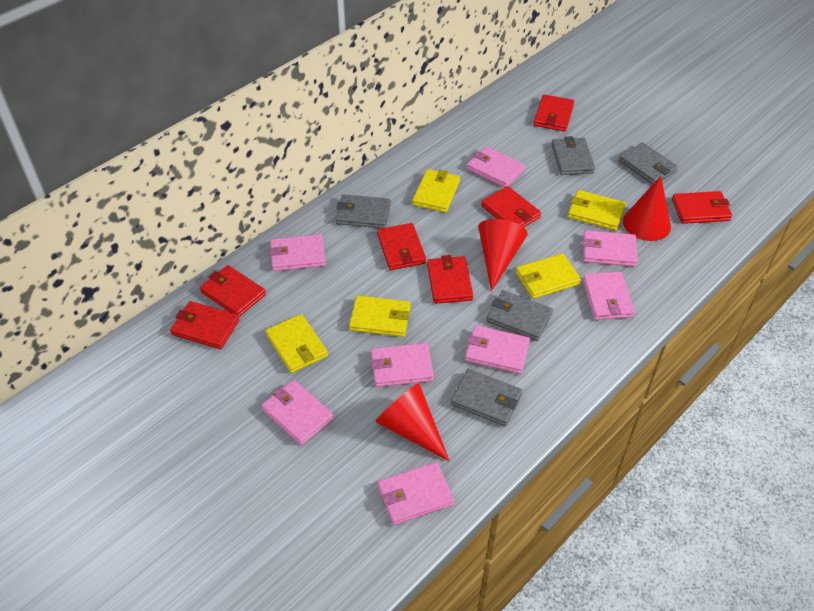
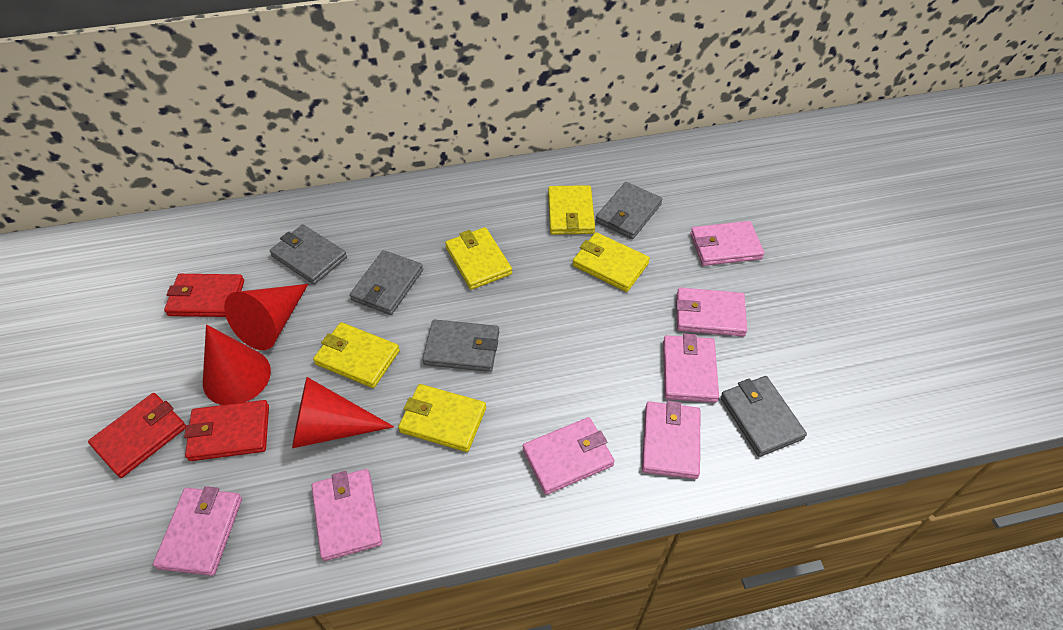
pink wallet: [261,380,334,445] [269,234,326,271] [371,343,434,387] [377,462,454,525] [465,325,530,374] [467,147,525,187] [583,230,638,267] [583,272,635,320] = 8 -> [153,486,242,576] [312,469,382,561] [523,417,615,495] [642,401,700,479] [663,333,719,403] [677,287,747,336] [690,221,764,266] = 7
red wallet: [170,301,240,349] [200,265,266,317] [377,223,426,270] [427,255,473,304] [481,186,541,227] [534,95,574,132] [672,191,732,224] = 7 -> [88,393,186,478] [164,274,244,317] [184,400,269,461] = 3

